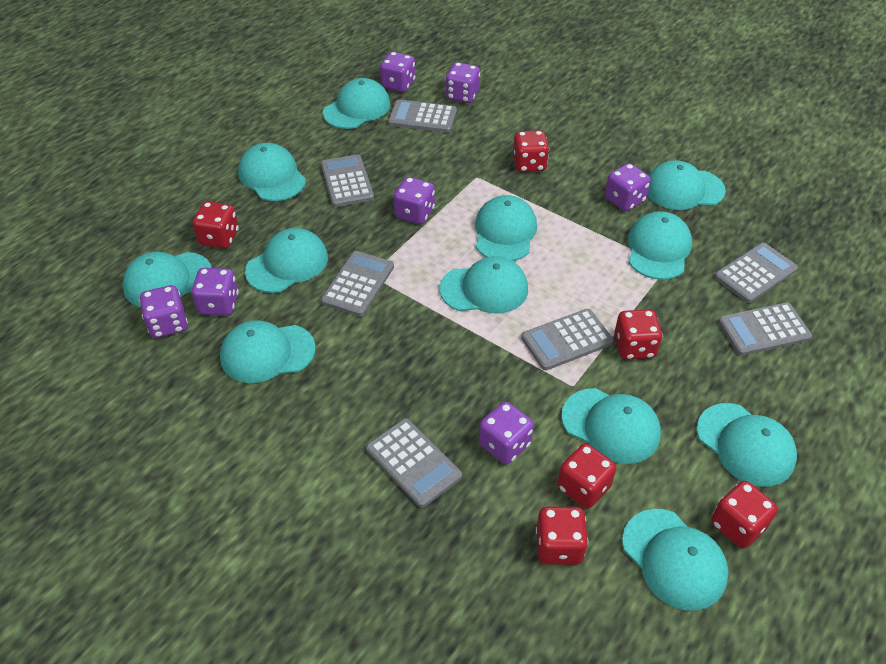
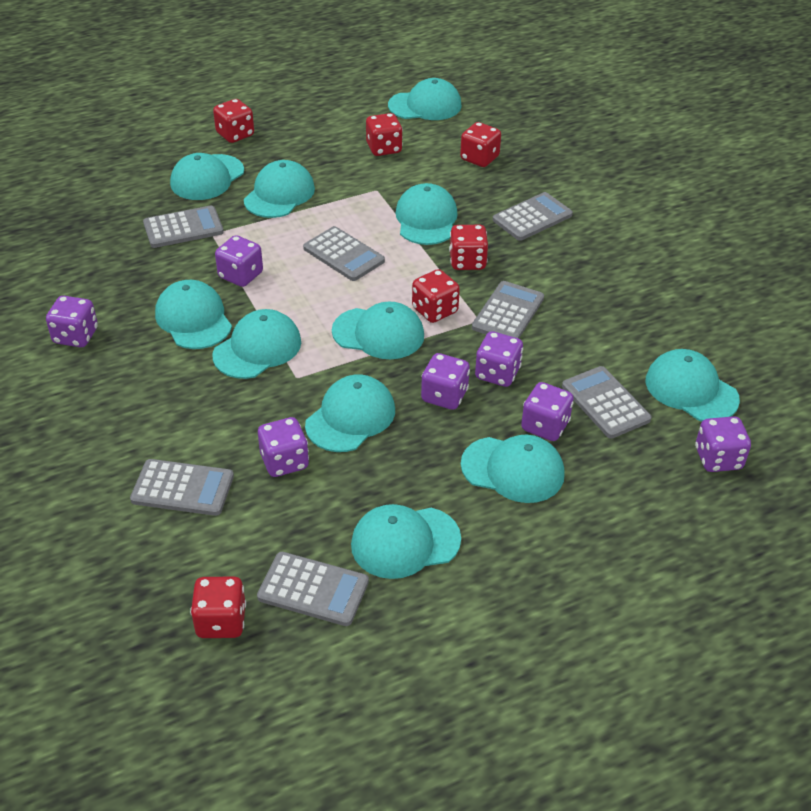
turquoise cap: [122,252,212,307] [220,320,316,383] [238,143,306,201] [245,228,328,293] [323,78,390,129] [440,256,528,314] [475,195,537,261] [561,388,661,464] [622,509,729,611] [628,211,692,280] [647,160,726,210] [697,403,797,487] = 12 -> [155,280,232,349] [170,153,244,200] [212,309,301,379] [244,160,315,218] [305,375,395,452] [332,301,424,359] [351,504,461,579] [388,78,462,120] [396,183,458,245] [461,435,565,503] [646,349,740,421] = 11

